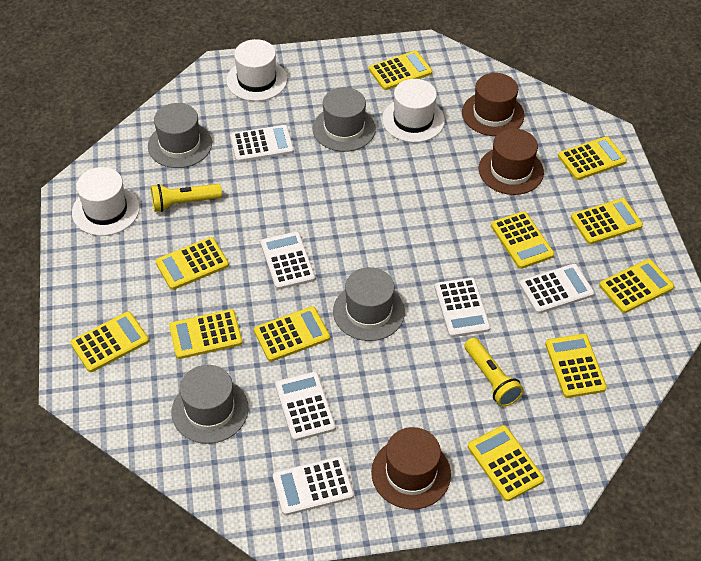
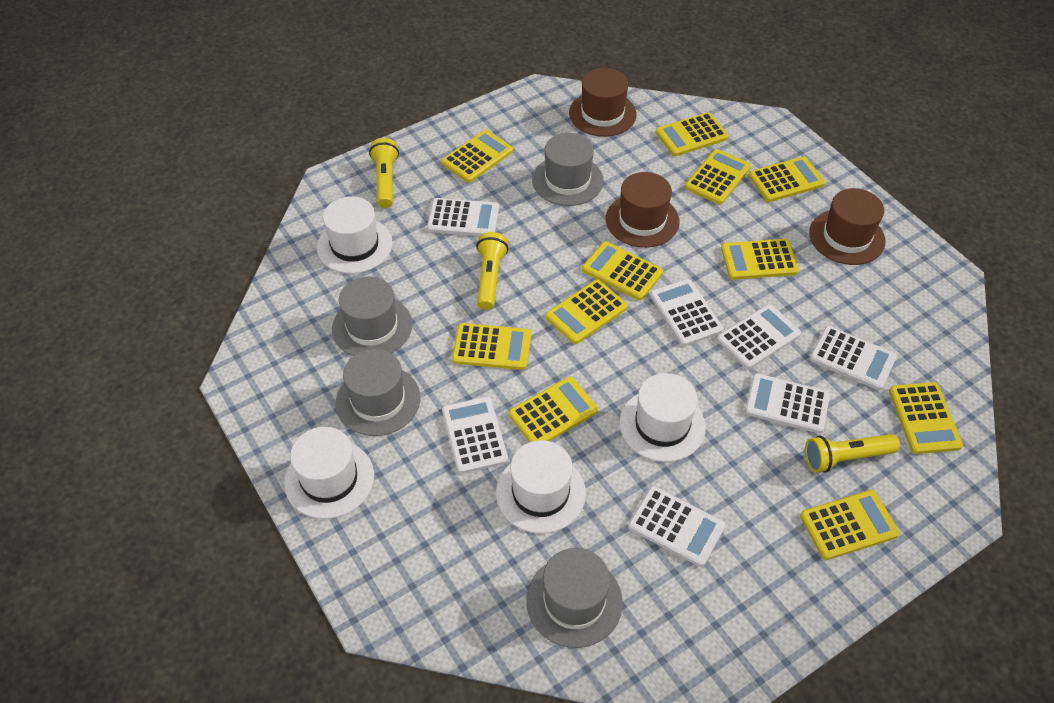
white calculator: [230,125,294,162] [261,231,315,290] [273,456,354,516] [275,372,336,441] [435,277,491,337] [519,264,594,314] = 6 -> [427,198,499,236] [442,396,508,474] [628,486,725,567] [650,279,723,346] [717,304,801,369] [745,373,830,434] [810,326,897,390] = 7
white hat: [72,167,140,236] [226,39,287,101] [382,79,445,143] = 3 -> [284,427,374,519] [317,196,393,274] [496,440,586,533] [619,373,706,462] = 4
yellow flashlight: [151,184,222,212] [464,338,524,407] = 2 -> [369,138,399,208] [476,232,508,310] [805,434,900,473] = 3

